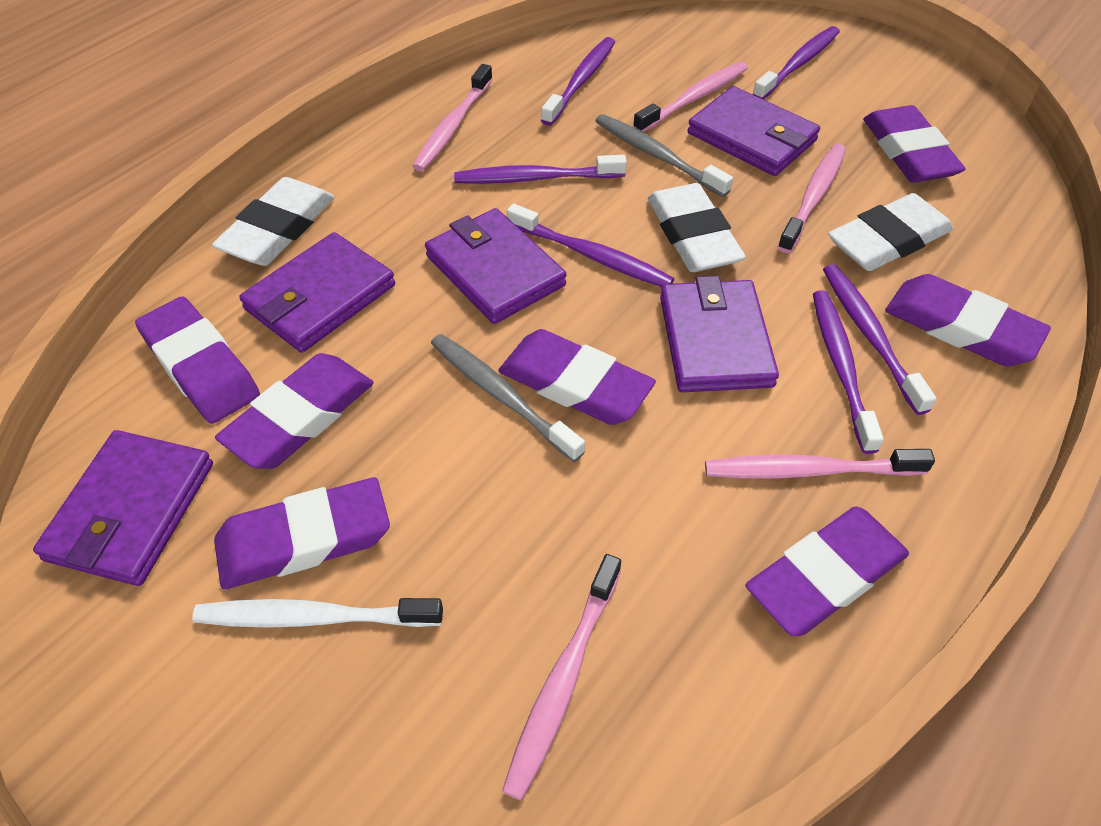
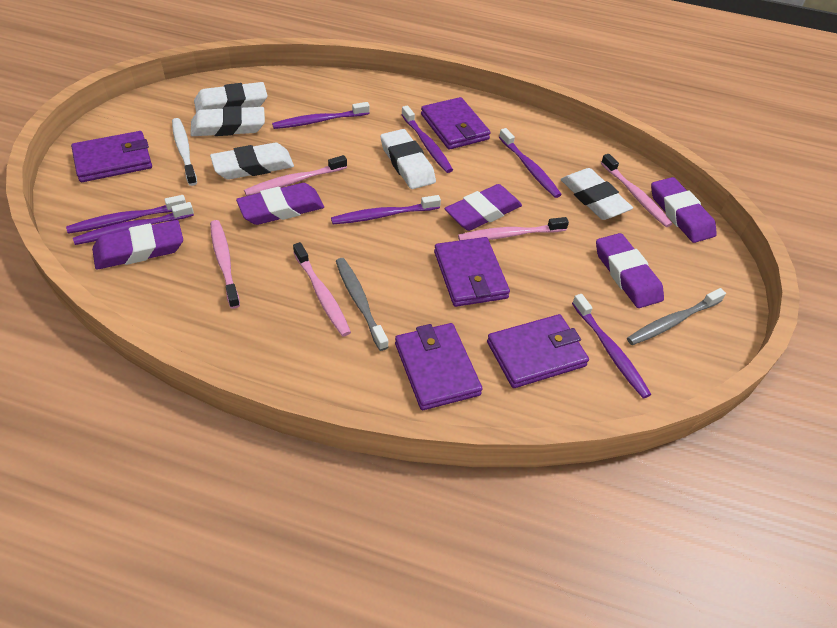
purple eraser: [135,296,260,424] [214,477,390,589] [215,353,374,469] [499,329,656,425] [746,506,909,636] [863,105,966,183] [885,274,1051,366] = 7 -> [92,220,183,270] [236,183,324,225] [445,184,522,231] [596,233,664,308] [651,177,717,243] = 5
purple toothbrush: [454,155,627,184] [507,204,674,287] [541,37,615,126] [753,26,840,99] [813,290,884,454] [823,264,937,415] = 6 -> [66,195,186,234] [73,202,194,245] [272,102,370,129] [331,195,441,224] [401,105,453,173] [499,128,562,198] [572,294,651,398] = 7
white eraser: [212,177,334,266] [648,183,746,272] [828,193,953,271] = 3 -> [190,106,265,136] [194,82,268,113] [210,143,294,180] [380,129,436,189] [561,168,633,220] = 5

